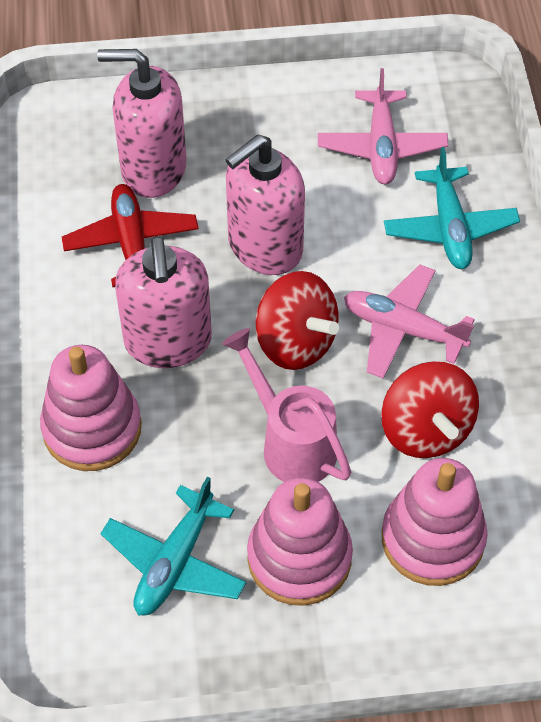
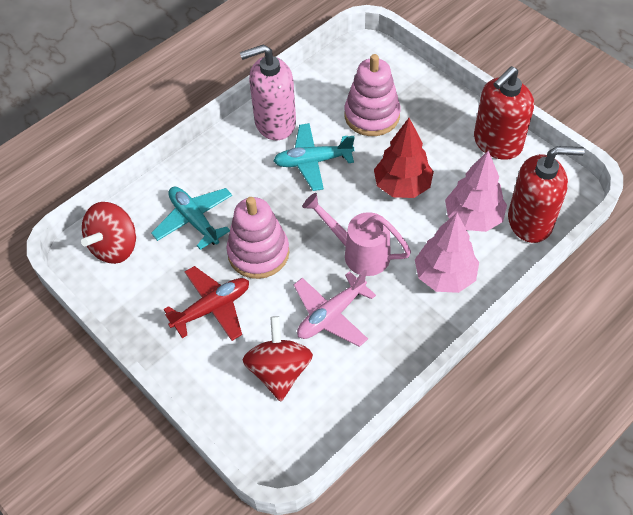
pink plane: [318,68,448,184] [344,264,475,379] = 2 -> [293,270,376,347] = 1
pink soap dispenser: [97,49,187,198] [115,236,212,368] [225,134,305,275] = 3 -> [240,44,296,140] = 1
pink stacking toy: [40,345,141,471] [247,477,353,606] [382,458,488,586] = 3 -> [227,197,290,279] [345,54,401,136] = 2
pink tree: none = 0 -> [415,213,479,293] [445,151,507,232] = 2
red soap dispenser: none = 0 -> [474,66,534,160] [508,146,585,243] = 2
red tree: none = 0 -> [374,118,434,198] = 1

